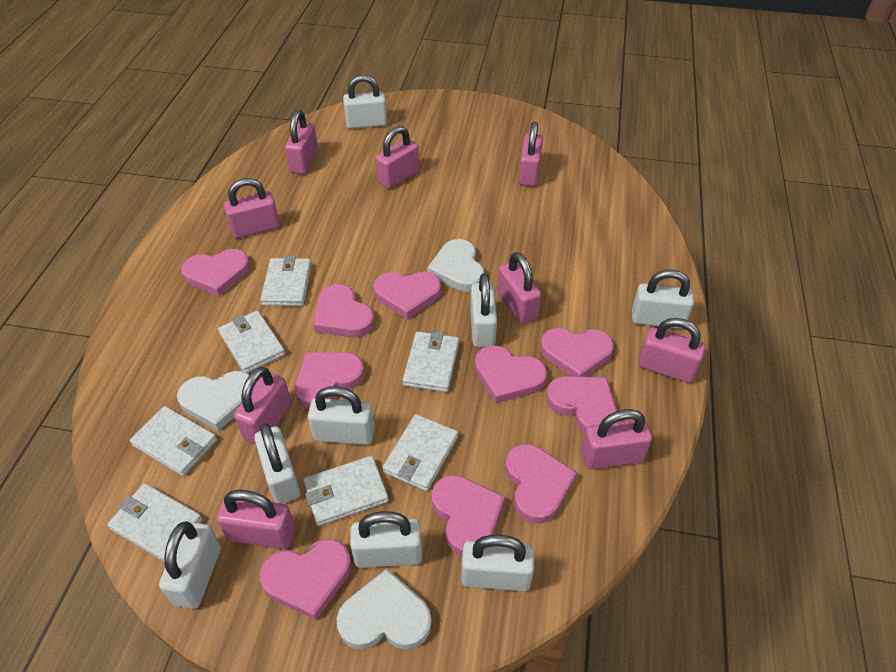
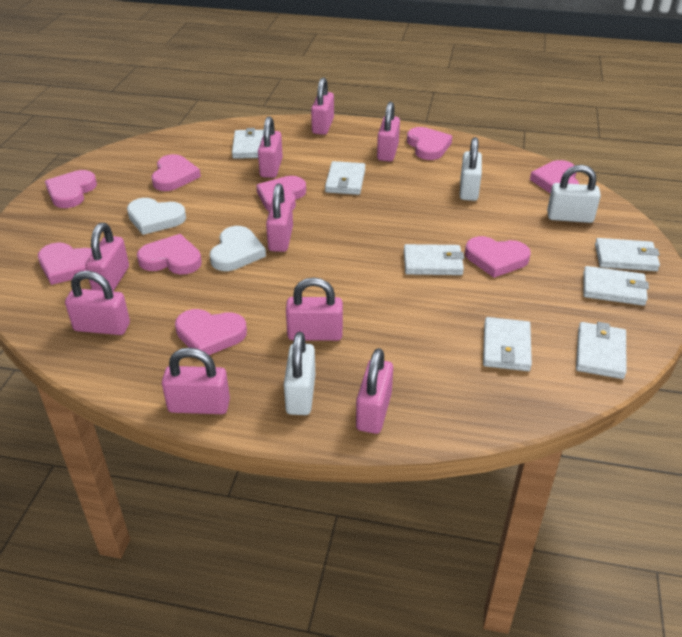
pink heart: [181,249,250,297] [260,539,351,620] [295,352,364,409] [313,284,374,337] [373,271,441,320] [431,475,505,556] [475,345,547,403] [505,444,577,524] [540,328,614,377] [546,376,617,433] = 10 -> [38,242,92,285] [45,170,97,208] [137,234,202,274] [152,154,201,191] [175,309,247,355] [256,176,306,211] [407,127,452,160] [465,236,531,278] [530,160,579,194] = 9
white heart: [177,371,255,431] [336,569,432,650] [428,239,484,292] = 3 -> [127,198,186,235] [210,226,266,271] = 2
white padlock: [159,521,221,609] [255,423,300,504] [308,386,375,445] [343,75,387,129] [350,511,422,568] [461,535,534,591] [470,273,497,347] [632,270,694,329] = 8 -> [284,332,315,415] [460,137,482,201] [547,165,601,223] = 3

